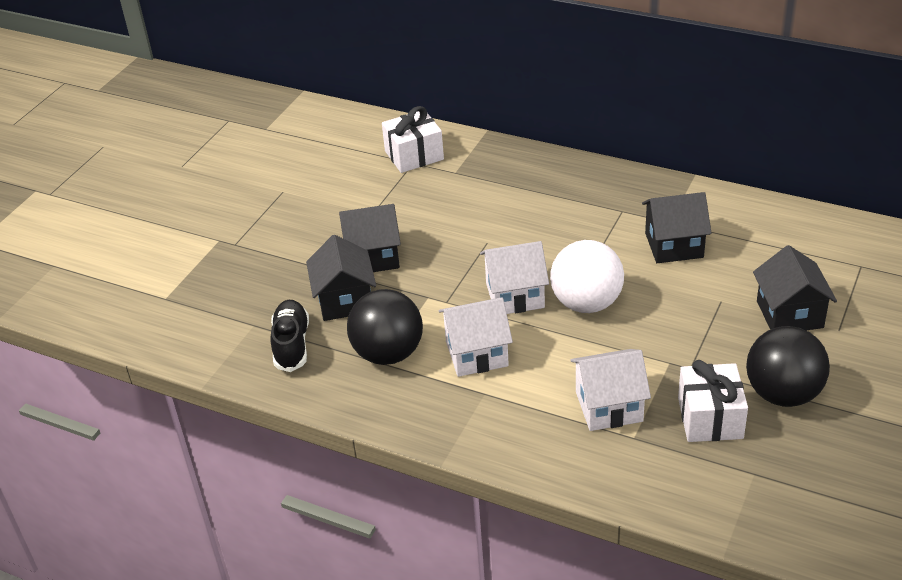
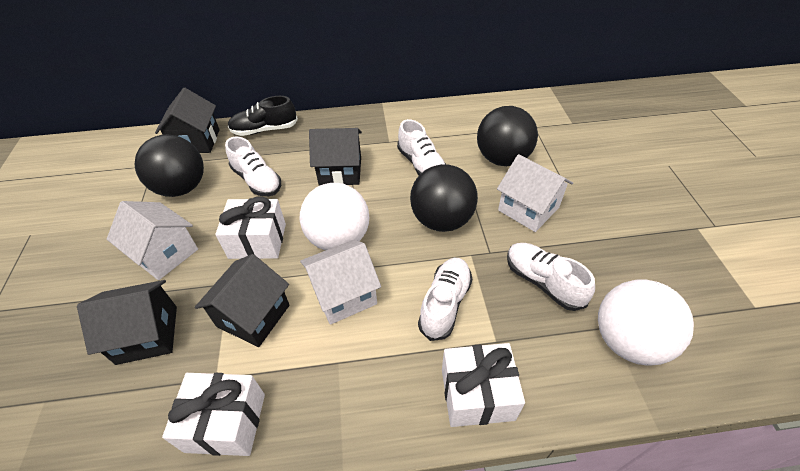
black ball: [347,289,423,365] [746,326,830,407] = 2 -> [135,135,204,197] [410,164,478,232] [477,106,538,166] = 3
white ball: [550,240,624,313] = 1 -> [300,183,369,250] [598,279,694,365] = 2
white gift: [382,106,444,173] [678,360,748,442] = 2 -> [162,373,265,456] [215,196,286,259] [442,343,525,427] = 3
white shoe: none = 0 -> [225,136,281,196] [397,119,446,175] [418,258,472,341] [507,243,595,311] = 4

